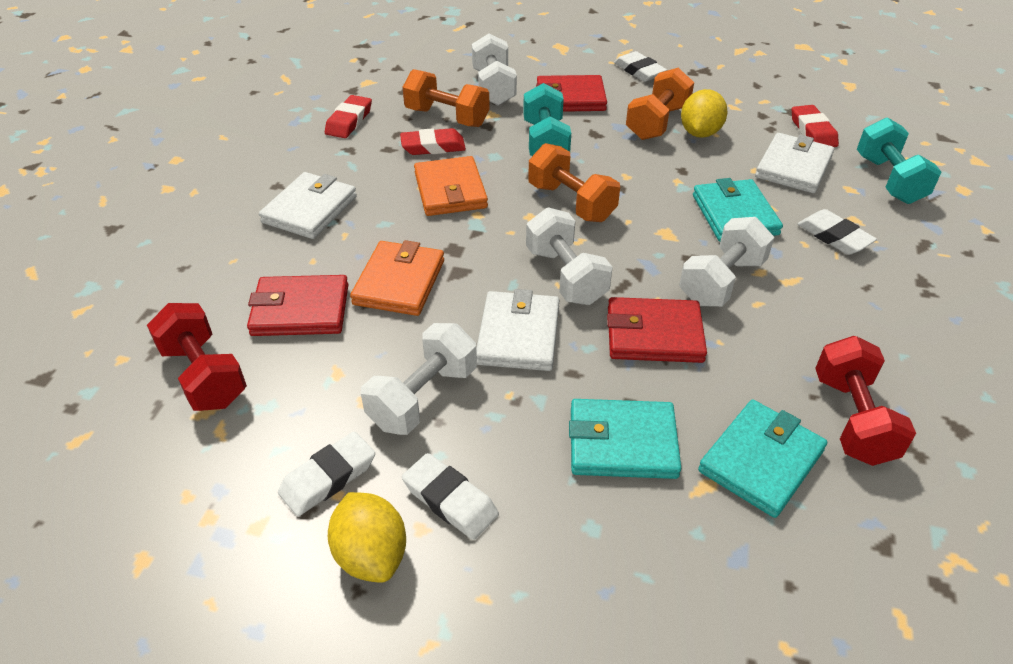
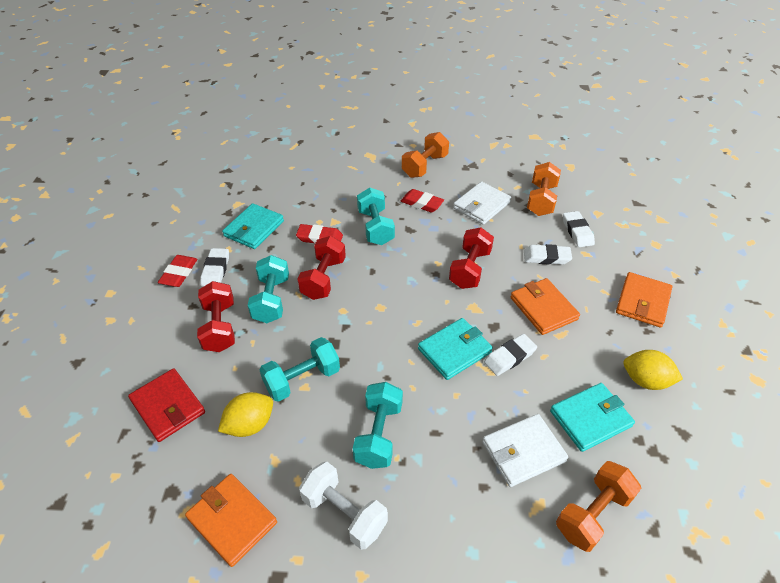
orange wallet: [350,240,444,316] [414,156,488,216] = 2 -> [185,474,277,567] [511,278,580,335] [616,272,672,328] = 3
red dumbbell: [147,303,247,411] [815,336,916,466] = 2 -> [197,281,235,352] [297,236,346,300] [449,228,494,289] = 3
red wallet: [247,275,348,336] [536,75,607,112] [607,297,707,363] = 3 -> [128,368,205,442] = 1
turquoise dumbbell: [523,83,571,156] [857,117,941,204] = 2 -> [248,255,289,323] [260,337,340,402] [353,382,403,469] [357,188,395,245] = 4
white dumbbell: [361,323,477,435] [472,33,517,106] [526,207,613,305] [679,217,774,307] = 4 -> [299,461,388,550] = 1
white wallet: [259,172,357,239] [476,289,560,371] [755,133,834,193] = 3 -> [453,181,511,225] [482,414,568,487] = 2

